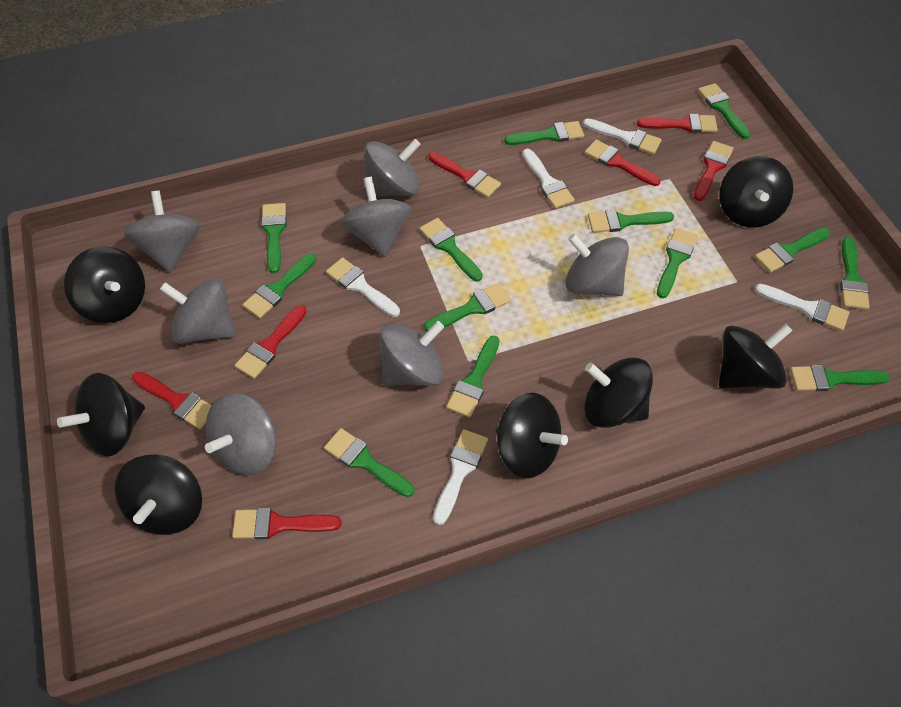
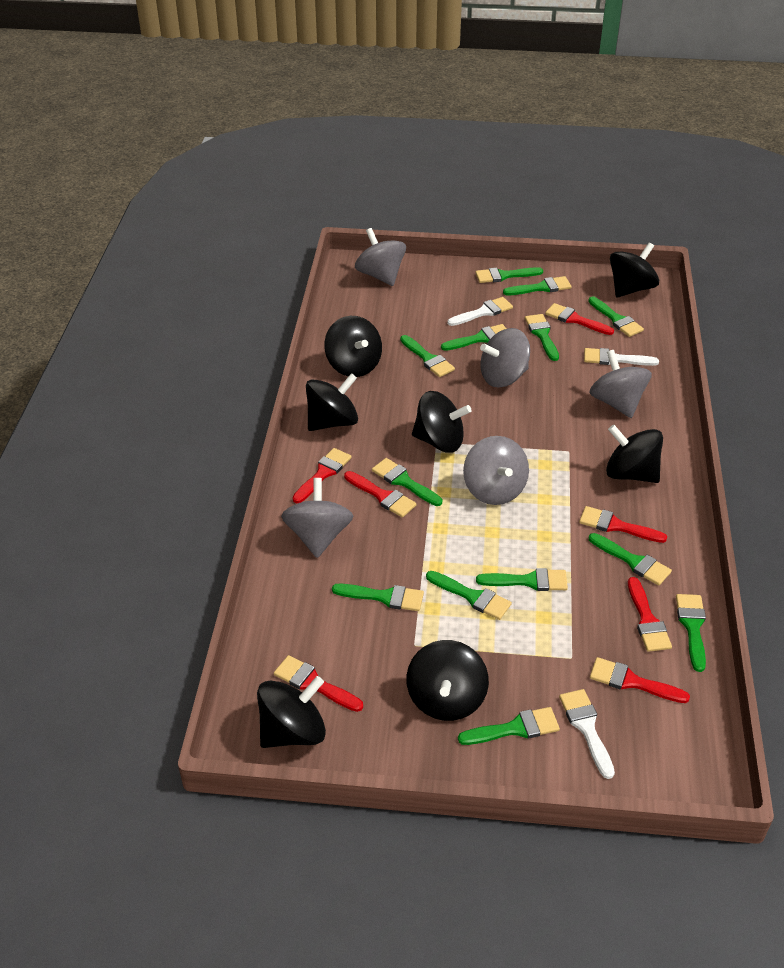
grey spinning top: [124,191,200,273] [160,278,236,344] [205,393,276,475] [341,177,411,257] [365,139,421,197] [380,321,444,386] [566,234,629,296] = 7 -> [281,478,353,558] [355,228,406,286] [463,436,529,505] [480,328,530,387] [589,350,652,418] = 5
white brush: [326,257,400,317] [433,429,488,525] [522,149,575,209] [583,118,662,155] [755,284,849,331] = 5 -> [448,297,513,326] [559,689,615,779] [584,348,659,366] = 3

